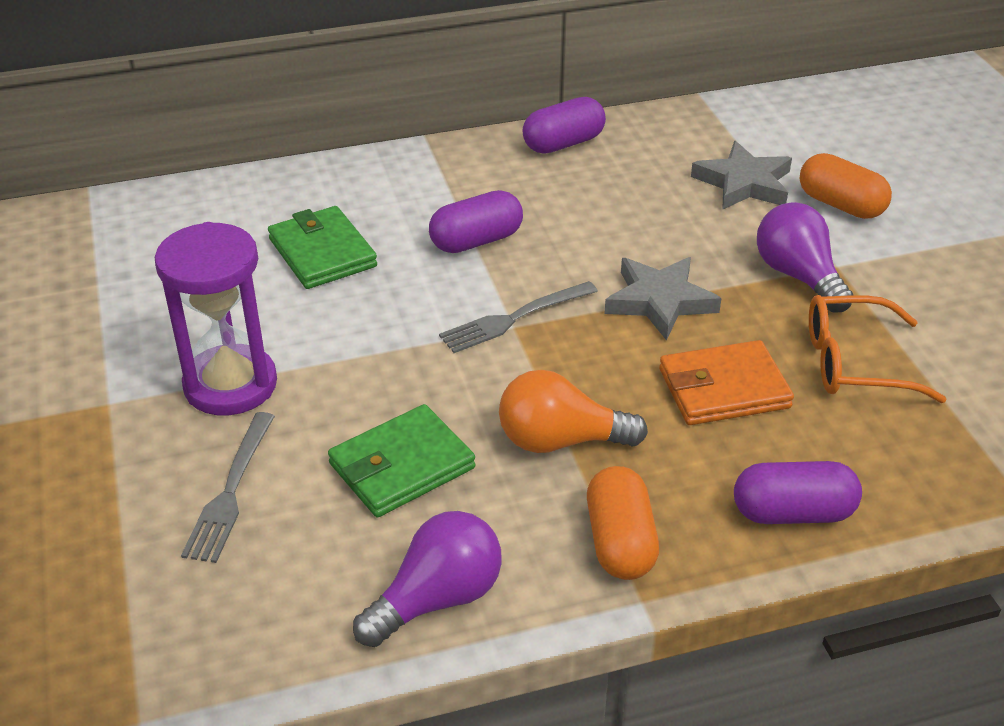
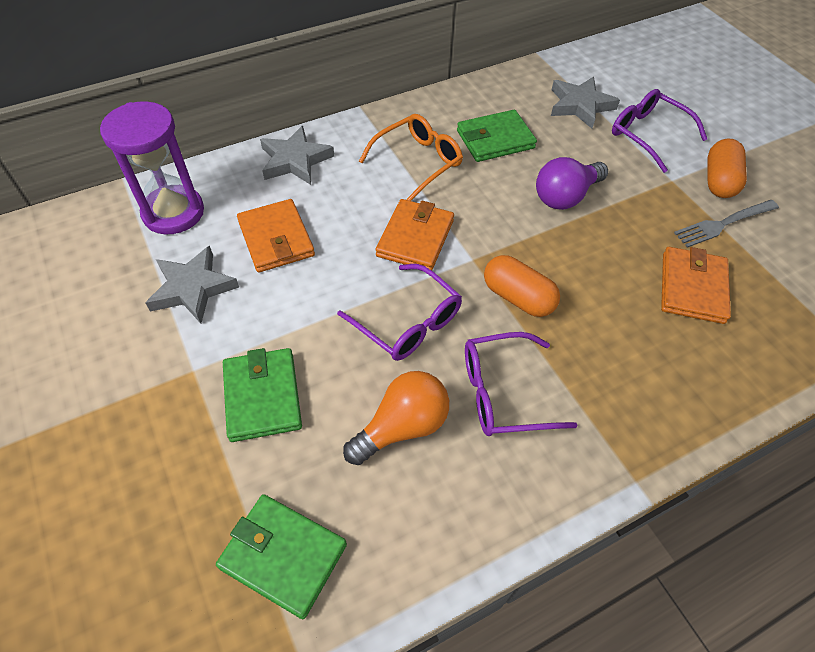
green wallet: [268,206,377,289] [328,404,475,517] = 2 -> [216,494,347,619] [223,348,302,442] [457,110,537,162] = 3
grey fork: [181,412,275,563] [439,281,598,353] = 2 -> [674,200,779,248] = 1
grey star: [604,257,722,341] [691,141,792,210] = 2 -> [146,246,239,324] [260,126,334,185] [551,76,620,128] = 3
orange wallet: [659,340,794,425] = 1 -> [237,199,315,273] [375,199,454,271] [661,247,731,324] = 3
purple capsule: [429,190,523,253] [522,97,606,153] [734,461,862,524] = 3 -> none = 0
purple glasses: none = 0 -> [337,264,462,361] [465,332,578,436] [612,89,707,173] = 3
purple light bulb: [353,511,502,647] [757,202,853,313] = 2 -> [536,157,608,210] = 1

